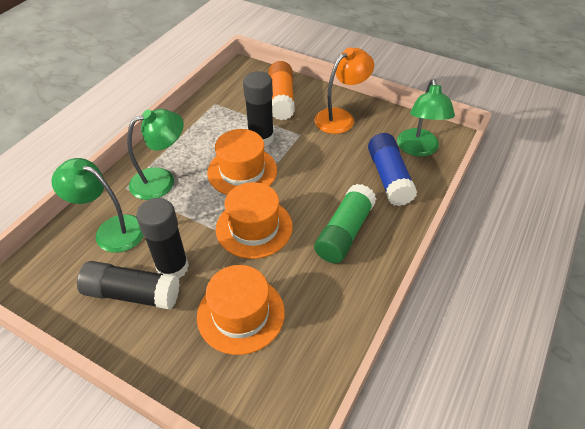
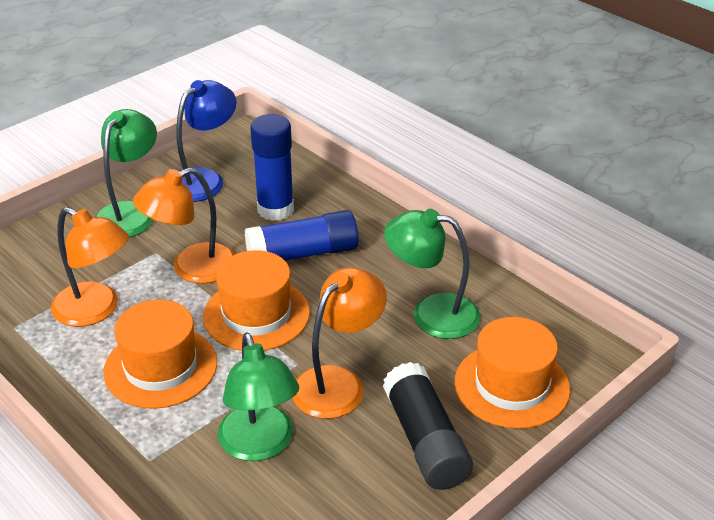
black glue stick: [77,261,180,310] [136,198,189,279] [243,71,274,147] = 3 -> [383,362,473,490] = 1
blue glue stick: [368,133,417,206] = 1 -> [245,210,359,261] [250,114,294,221] = 2
blue lamp: none = 0 -> [176,80,237,202] = 1
green glue stick: [314,184,376,264] = 1 -> none = 0
orange glue stick: [269,61,295,120] = 1 -> none = 0
orange lamp: [314,48,374,134] = 1 -> [51,207,129,327] [133,167,235,284] [293,267,387,419] = 3

